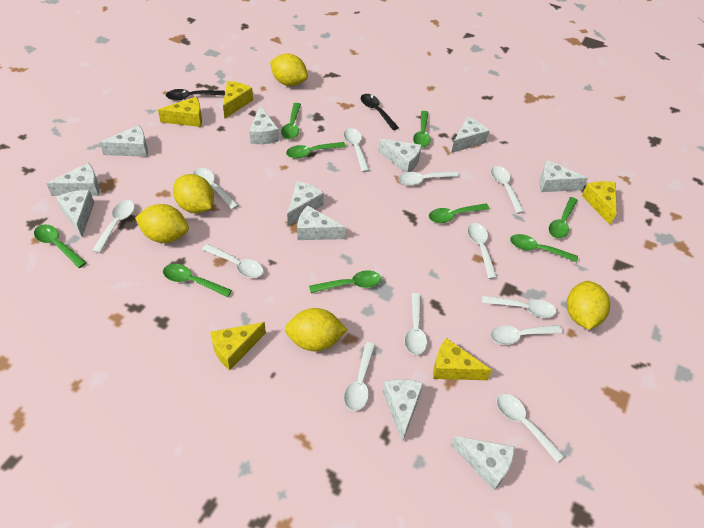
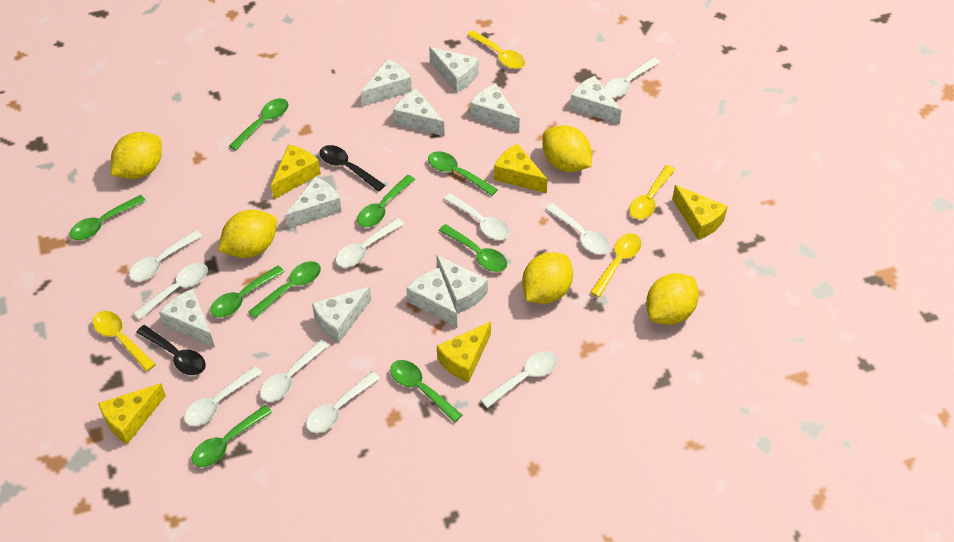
white cheese: [46,163,99,196] [56,190,94,237] [99,125,148,157] [249,106,279,144] [287,181,324,226] [297,205,345,240] [378,139,422,173] [383,379,424,442] [451,117,489,153] [451,436,515,490] [539,160,588,192] = 11 -> [159,289,215,347] [285,176,342,229] [312,286,371,343] [361,59,412,106] [393,89,445,136] [406,268,457,327] [429,47,479,93] [436,255,488,314] [470,84,520,133] [570,76,622,124] = 10
white spoon: [92,200,135,253] [193,168,239,210] [202,244,263,278] [344,128,370,172] [344,342,375,411] [398,171,459,186] [405,293,427,355] [467,223,497,279] [482,295,556,318] [490,325,563,345] [491,166,524,214] [496,394,564,462] = 12 -> [129,230,202,281] [133,263,208,320] [184,366,262,426] [260,339,329,402] [306,372,380,433] [336,218,404,267] [444,193,510,240] [481,351,557,408] [546,203,610,255] [604,57,660,97] = 10
yellow spoon: none = 0 -> [93,311,156,372] [467,30,525,69] [590,233,642,297] [629,165,675,219] = 4

